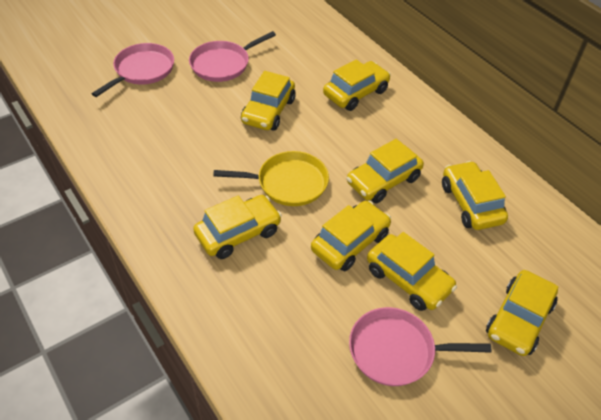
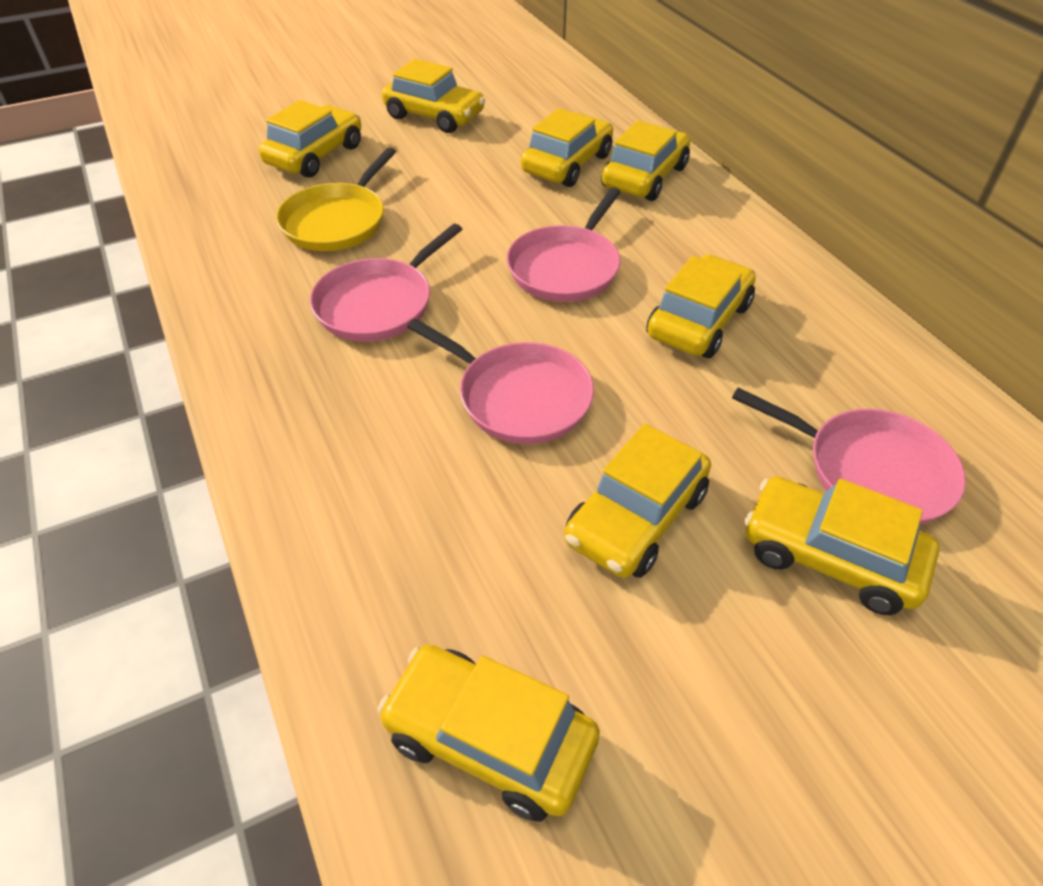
pink pan: [92,43,174,97] [189,31,276,82] [349,307,492,386] = 3 -> [310,224,462,342] [407,318,594,444] [506,188,621,302] [732,387,966,525] = 4

